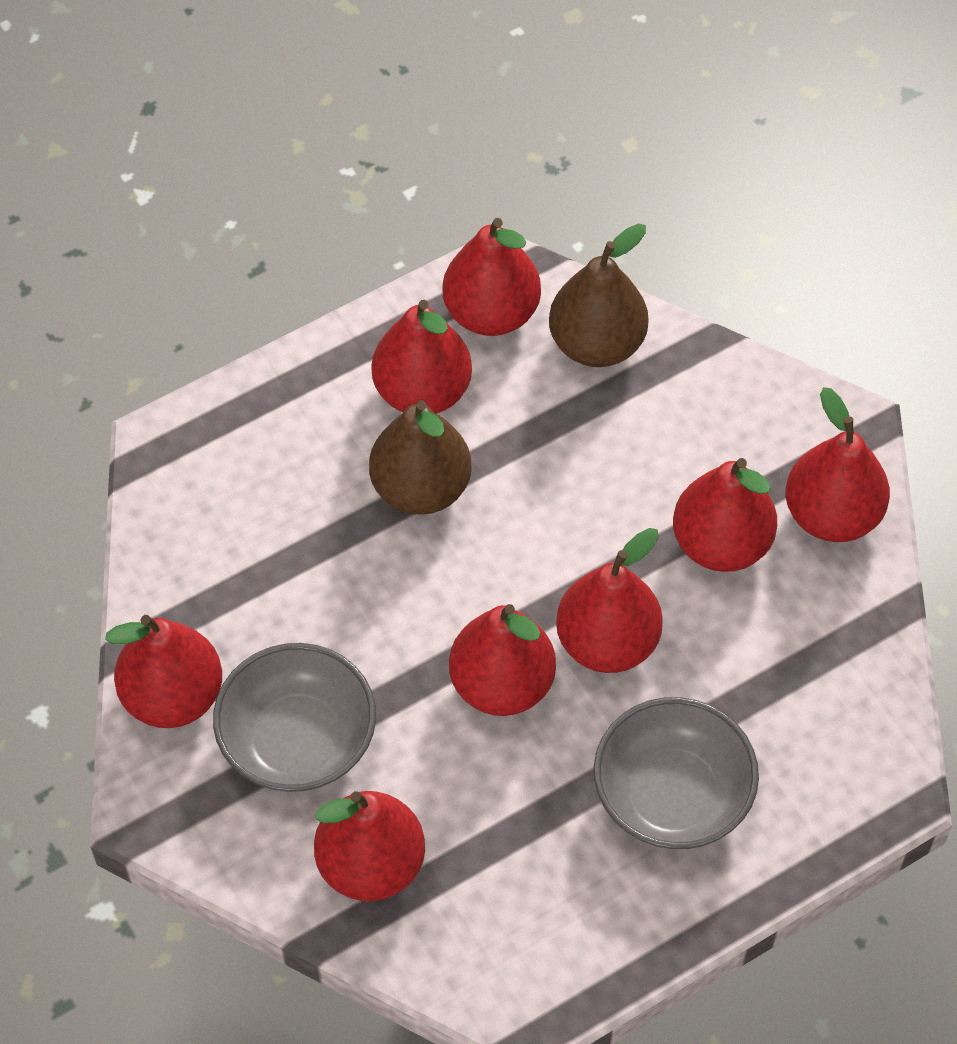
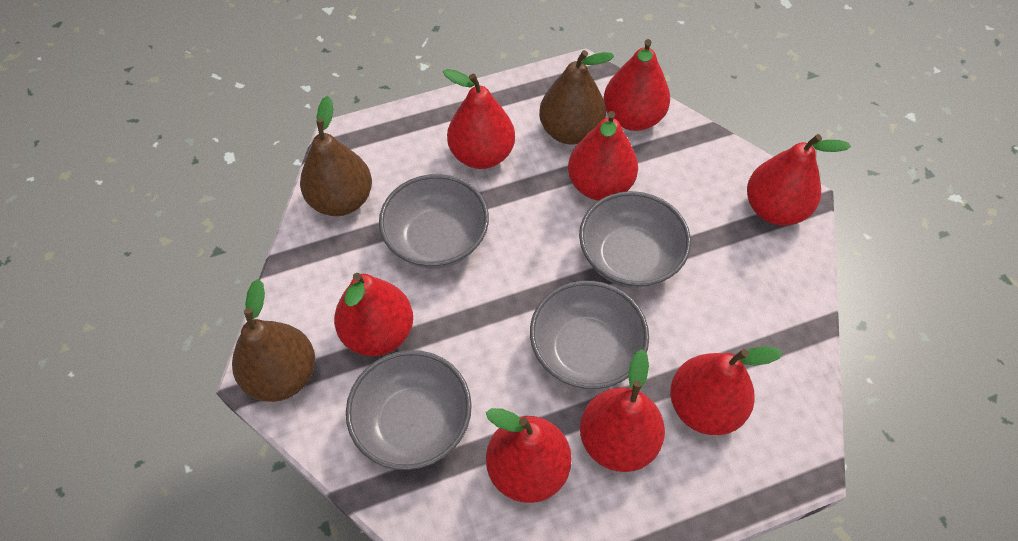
brown pear: [369,400,472,515] [549,224,648,367] = 2 -> [232,279,315,402] [300,96,372,216] [539,50,614,144] = 3
grey bowl: [213,643,376,792] [594,697,759,849] = 2 -> [346,350,472,470] [379,174,489,269] [530,281,649,389] [579,191,691,288] = 4

